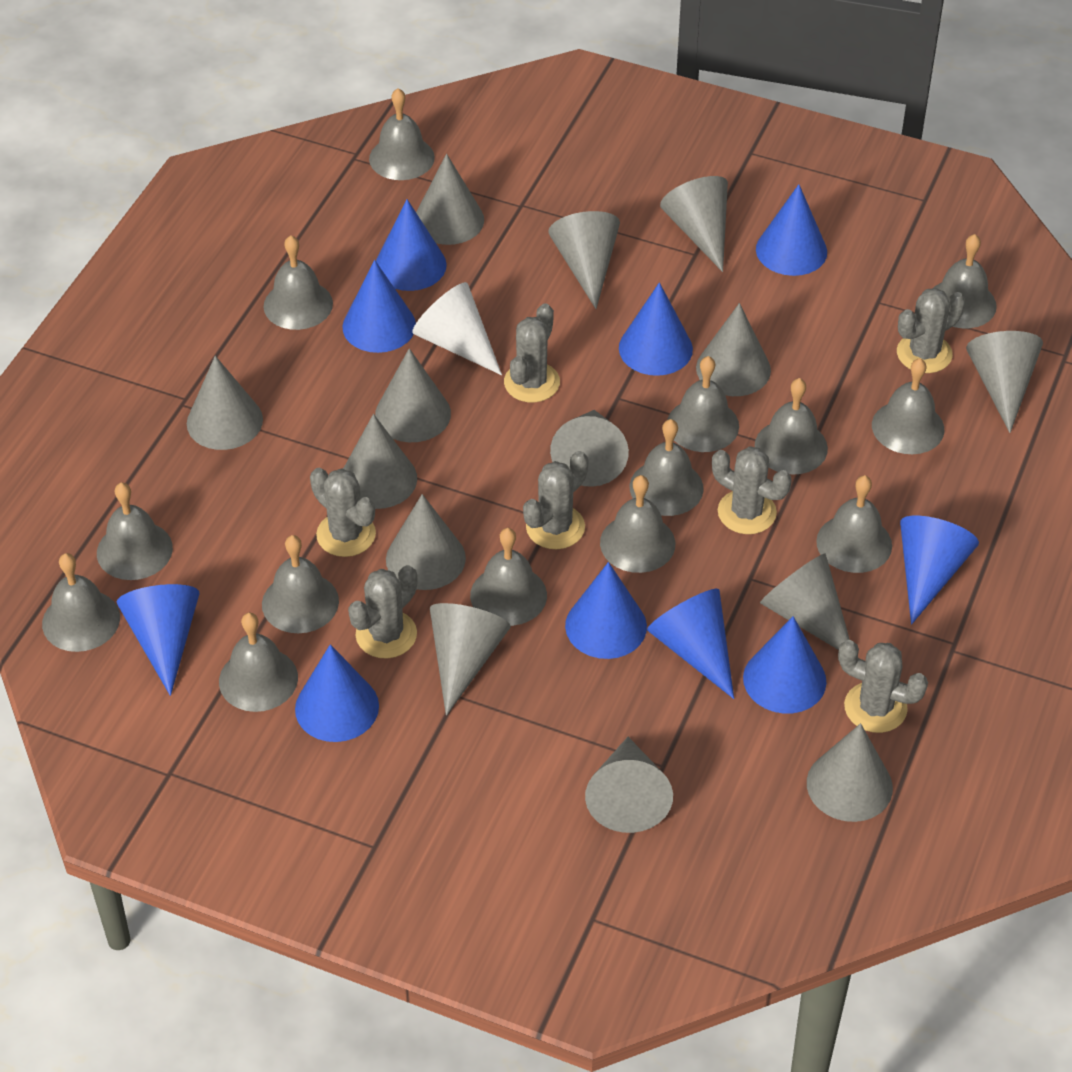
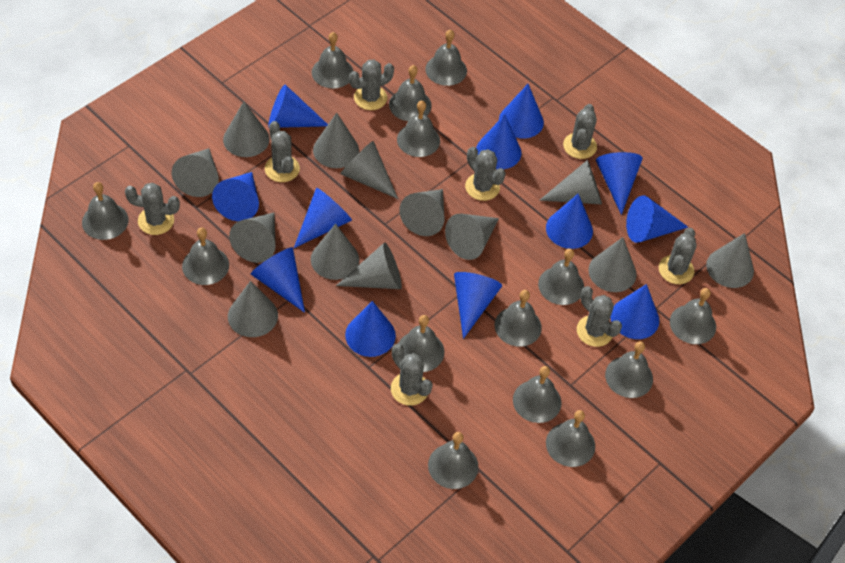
blue cone: [117,584,200,696] [295,644,379,742] [342,260,416,353] [376,199,447,291] [565,562,647,659] [619,282,693,376] [647,589,734,699] [743,616,826,714] [756,184,827,276] [900,516,979,624] = 10 -> [212,172,259,221] [251,247,305,313] [269,84,328,128] [294,188,352,248] [345,301,396,357] [454,272,502,339] [476,114,521,169] [499,84,544,138] [546,194,593,249] [596,152,643,215] [611,284,659,339] [626,195,688,243] = 12
grey cactus: [310,468,376,557] [348,565,417,658] [504,303,560,402] [523,451,589,549] [712,446,792,534] [838,640,928,733] [897,288,965,373] = 7 -> [125,183,180,235] [265,121,300,182] [349,59,394,110] [391,344,433,406] [465,147,506,201] [563,104,597,159] [577,286,622,347] [659,228,696,284] = 8
grey cone: [187,356,263,450] [343,414,417,509] [375,348,451,442] [386,494,466,590] [416,154,484,245] [430,603,511,716] [548,211,620,309] [550,410,629,487] [585,737,673,833] [660,176,728,272] [696,303,771,396] [760,553,850,650] [807,723,893,822] [966,331,1043,433] = 14 -> [172,148,219,197] [223,101,270,157] [228,281,278,337] [229,212,276,263] [311,224,359,280] [313,113,359,168] [336,242,402,289] [340,141,398,199] [399,189,444,236] [445,214,499,260] [539,160,602,205] [589,237,637,292] [706,233,754,288] = 13
white cone: [412,282,502,375] = 1 -> none = 0

